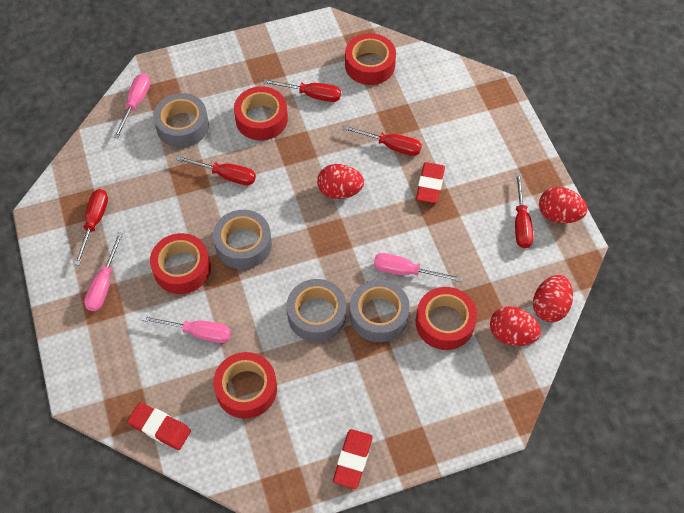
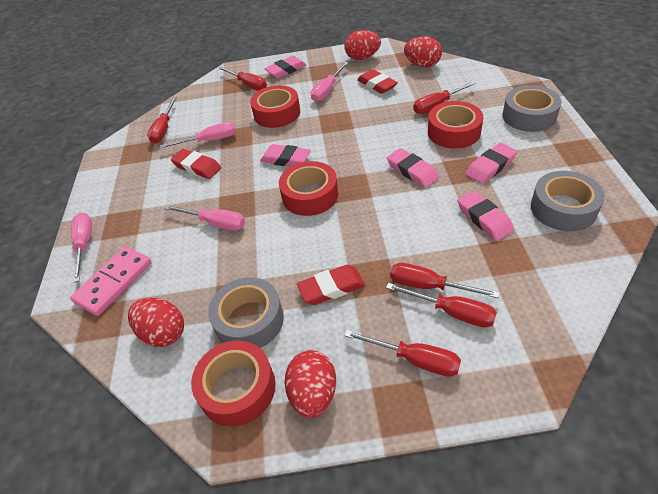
grey tape: [153,93,209,148] [213,210,272,269] [287,279,346,342] [350,279,410,342] = 4 -> [208,277,284,348] [503,85,562,132] [531,171,605,231] = 3
pink domino: none = 0 -> [70,246,152,316] = 1
pink eraser: none = 0 -> [260,144,311,167] [264,56,306,78] [387,148,439,188] [457,191,514,241] [466,143,517,184] = 5
red screwdriver: [74,189,108,265] [176,156,256,185] [263,79,341,102] [342,125,422,156] [515,173,533,248] = 5 -> [147,97,177,143] [218,66,267,91] [344,330,461,377] [386,283,497,328] [390,263,500,298] [413,81,476,114] = 6
red tape: [150,233,211,294] [213,352,277,419] [234,86,288,140] [345,33,396,85] [416,287,477,350] = 5 -> [191,340,276,426] [250,85,300,128] [279,161,338,216] [428,101,483,149] = 4

